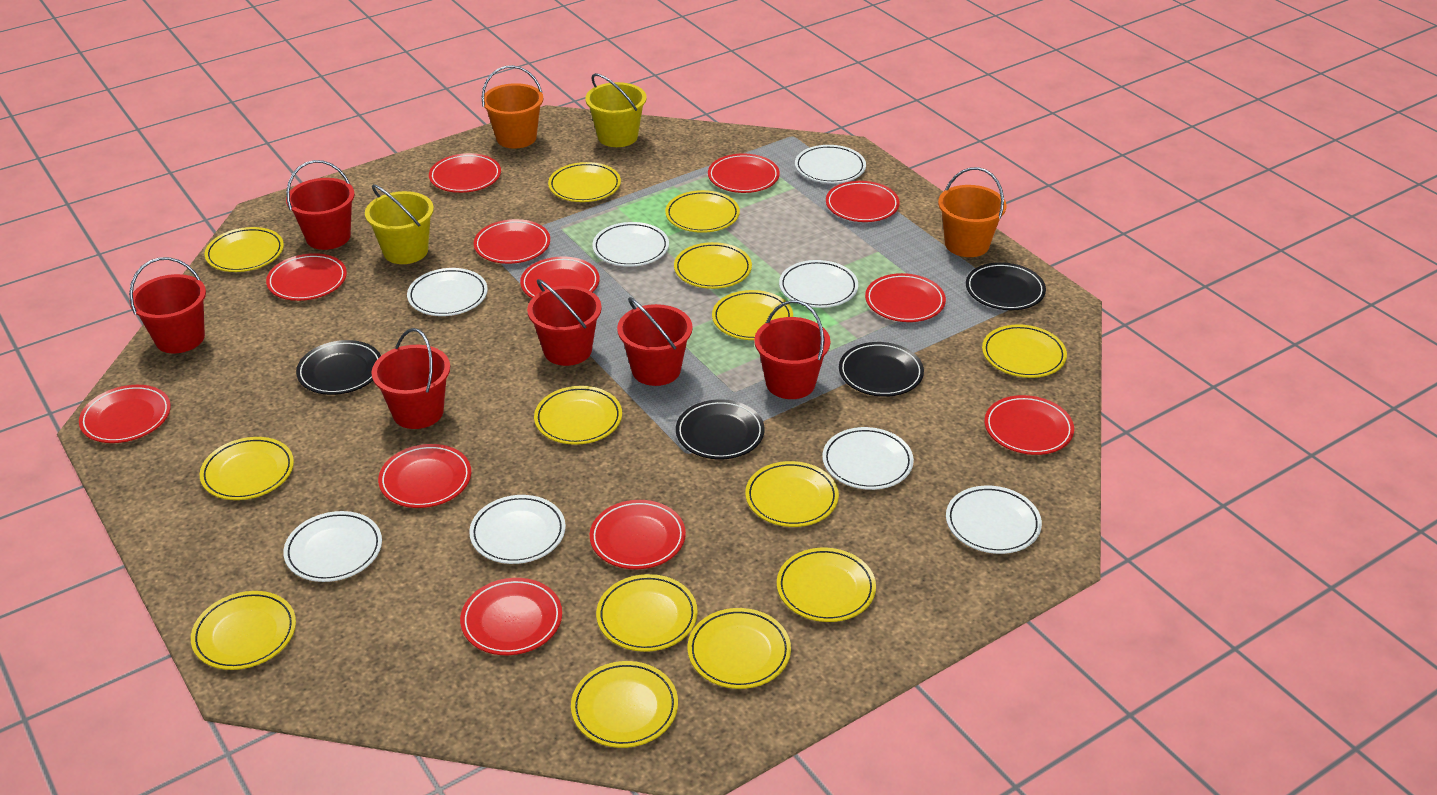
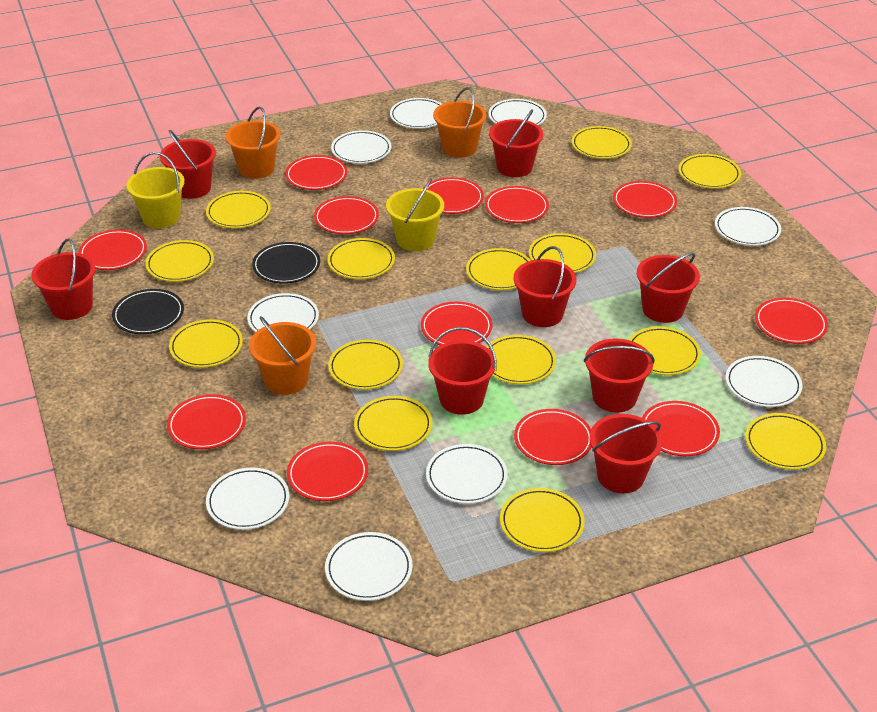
black plate: [296,340,381,395] [676,399,764,459] [839,342,924,397] [966,262,1046,310] = 4 -> [112,289,184,334] [252,242,320,284] = 2
orange bucket: [482,65,543,149] [938,167,1007,257] = 2 -> [226,107,280,179] [249,316,316,395] [433,87,487,158] = 3
red bucket: [129,257,206,353] [286,160,355,250] [371,328,450,429] [527,279,602,366] [617,297,693,386] [754,300,830,399] = 6 -> [31,238,96,320] [160,130,216,199] [428,327,497,415] [489,109,543,177] [513,246,576,327] [584,338,654,412] [589,414,662,493] [637,253,700,323] = 8
white plate: [283,511,382,582] [407,268,488,316] [469,495,566,564] [592,222,669,267] [779,260,858,308] [795,145,866,183] [822,427,914,490] [946,486,1042,554] = 8 -> [206,467,289,530] [247,293,319,332] [325,532,412,601] [331,130,391,164] [390,98,442,129] [426,444,507,504] [489,99,547,125] [715,207,781,246] [726,356,802,407] = 9

